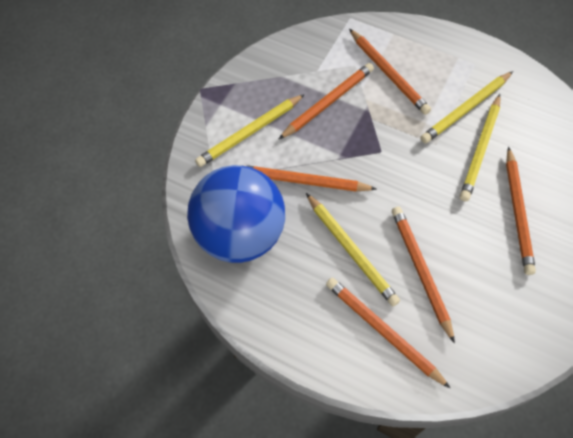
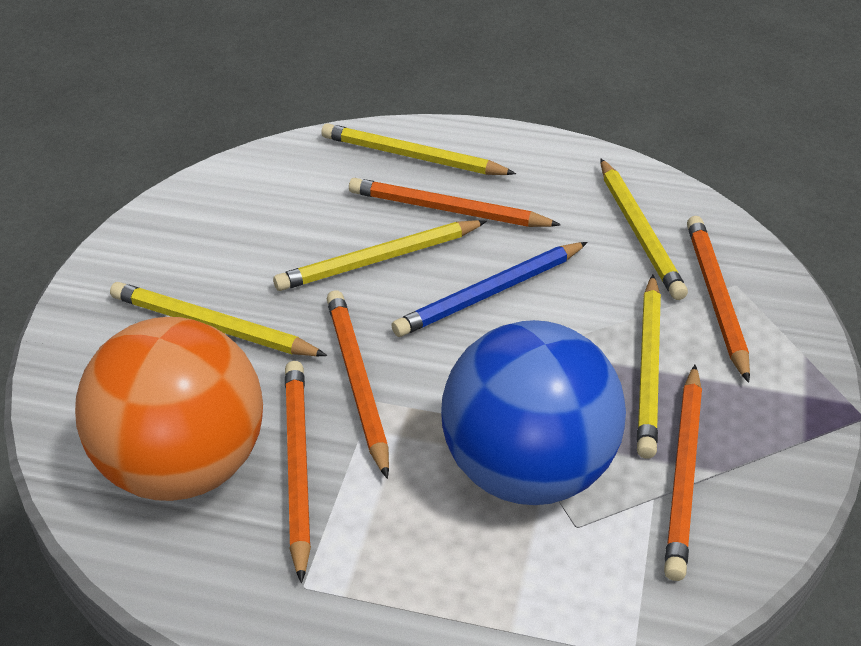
blue pencil: none = 0 -> [392,242,588,337] = 1
orange ball: none = 0 -> [75,317,263,501] = 1
orange pencil: [242,165,377,192] [279,63,374,139] [326,278,450,388] [349,29,431,115] [392,206,455,343] [506,147,536,275] = 6 -> [285,361,311,583] [327,290,389,479] [349,178,561,227] [664,365,702,581] [687,216,750,383] = 5
yellow pencil: [195,94,305,167] [306,193,400,306] [420,71,513,143] [460,94,500,201] = 4 -> [110,282,327,356] [273,220,487,291] [321,123,516,175] [600,159,688,300] [637,274,661,459] = 5

